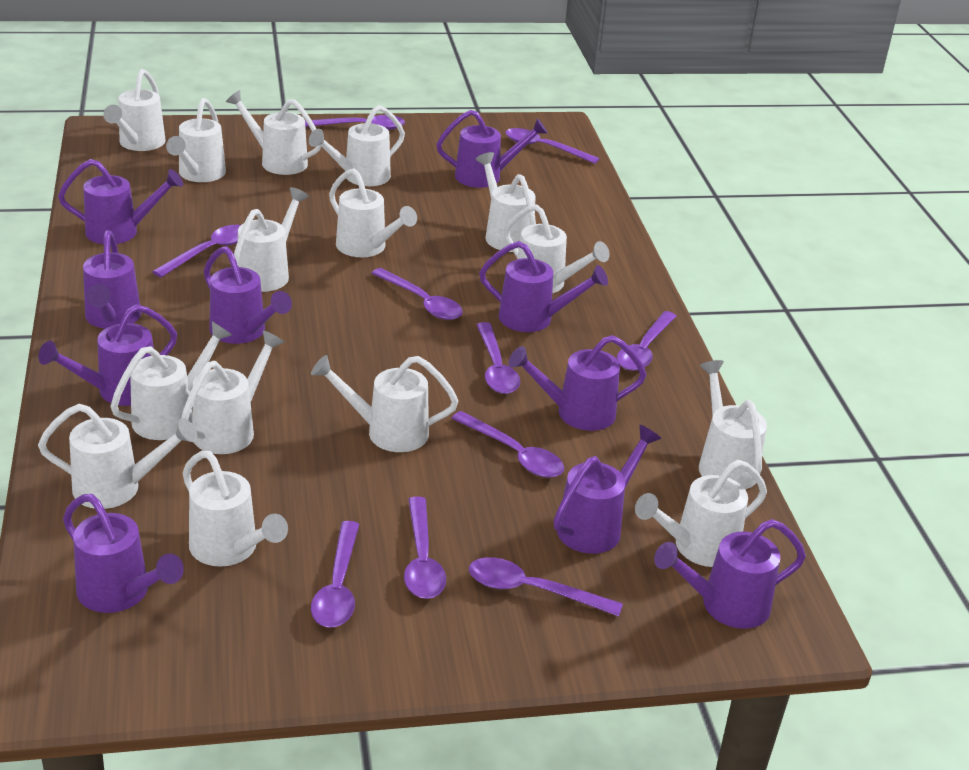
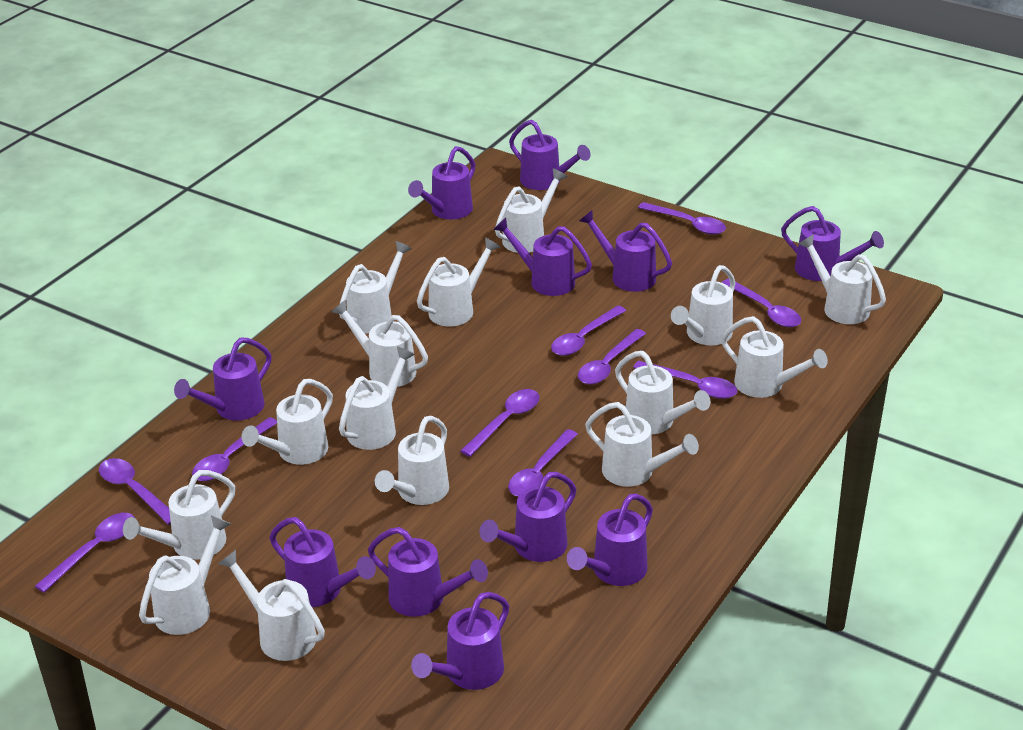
purple watering can: [38,304,177,406] [58,159,183,244] [63,494,184,613] [83,230,141,329] [204,246,292,344] [436,110,548,188] [479,241,608,332] [509,335,647,431] [554,425,661,554] [654,519,806,629] = 10 -> [174,338,272,421] [269,517,376,607] [368,527,488,617] [408,146,475,220] [411,592,509,690] [479,472,576,562] [493,217,592,296] [509,119,591,190] [567,494,653,586] [579,210,672,292] [781,206,884,281] = 11

